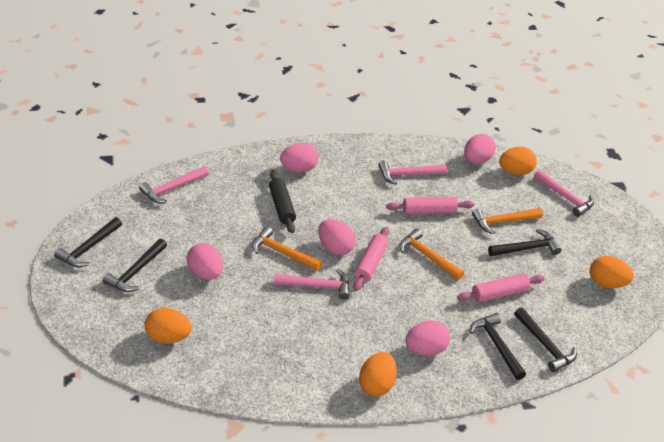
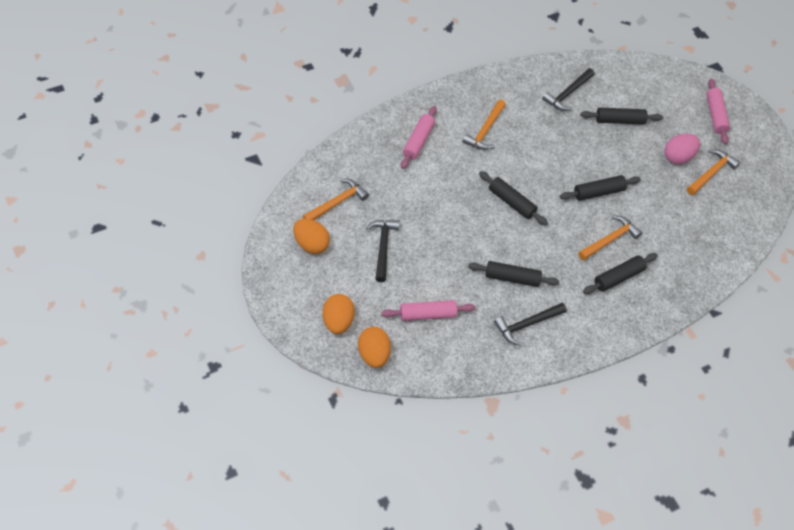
black hammer: [54,217,122,267] [103,239,167,292] [470,313,526,380] [488,229,562,256] [514,307,577,372] = 5 -> [366,220,400,282] [494,303,567,346] [542,68,594,111] = 3
black rolling pin: [269,170,296,233] = 1 -> [468,261,559,287] [479,171,548,226] [560,175,641,201] [581,108,663,125] [583,253,658,294] = 5
orange egg: [145,308,192,344] [359,352,397,396] [499,147,537,175] [590,256,634,288] = 4 -> [293,219,330,254] [322,294,355,334] [358,327,391,368] = 3
orange hammer: [252,226,322,271] [399,228,464,280] [472,208,543,234] = 3 -> [303,179,369,220] [462,100,506,150] [578,216,642,260] [687,150,740,195] = 4
pink egg: [187,243,223,280] [280,143,319,172] [318,219,355,255] [406,320,450,356] [464,134,496,164] = 5 -> [664,134,700,164] = 1
pink hammer: [139,166,209,203] [274,269,350,300] [378,160,447,185] [534,170,594,217] = 4 -> none = 0

